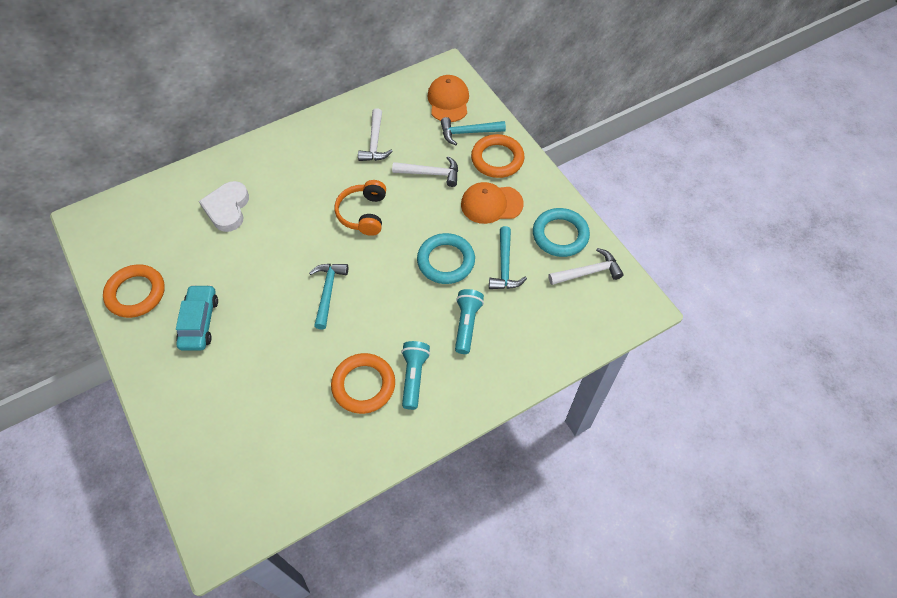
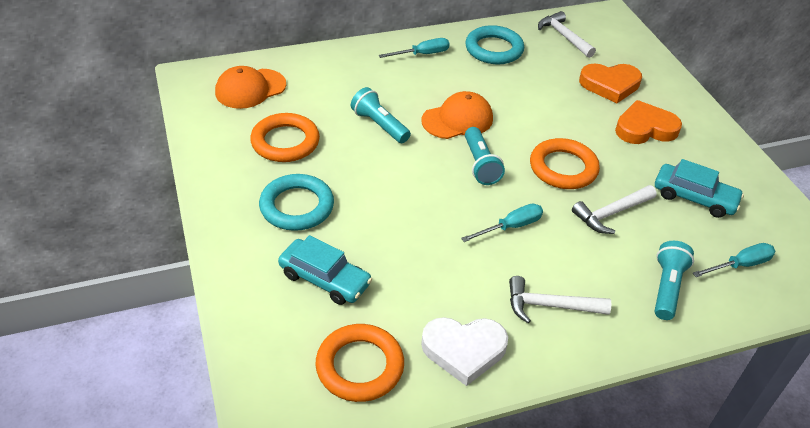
orange headphones: [335,180,386,236] = 1 -> none = 0
orange heart: none = 0 -> [579,63,642,103] [615,100,682,144] = 2
turquoise car: [176,285,218,351] = 1 -> [278,235,372,305] [655,159,744,218] = 2
turquoise flashlight: [401,341,430,410] [455,289,484,354] = 2 -> [351,87,411,143] [465,127,505,185] [654,241,694,320] = 3
turquoise hammer: [309,264,348,330] [441,117,506,145] [489,226,527,289] = 3 -> none = 0
turquoise screwdriver: none = 0 -> [378,38,450,58] [461,204,543,242] [693,243,776,277] = 3

